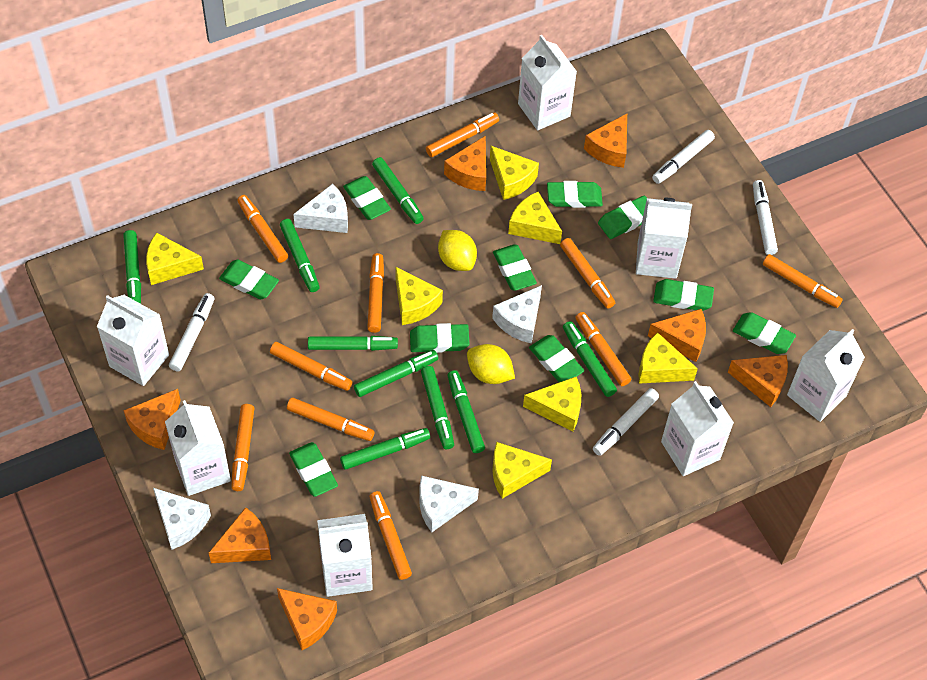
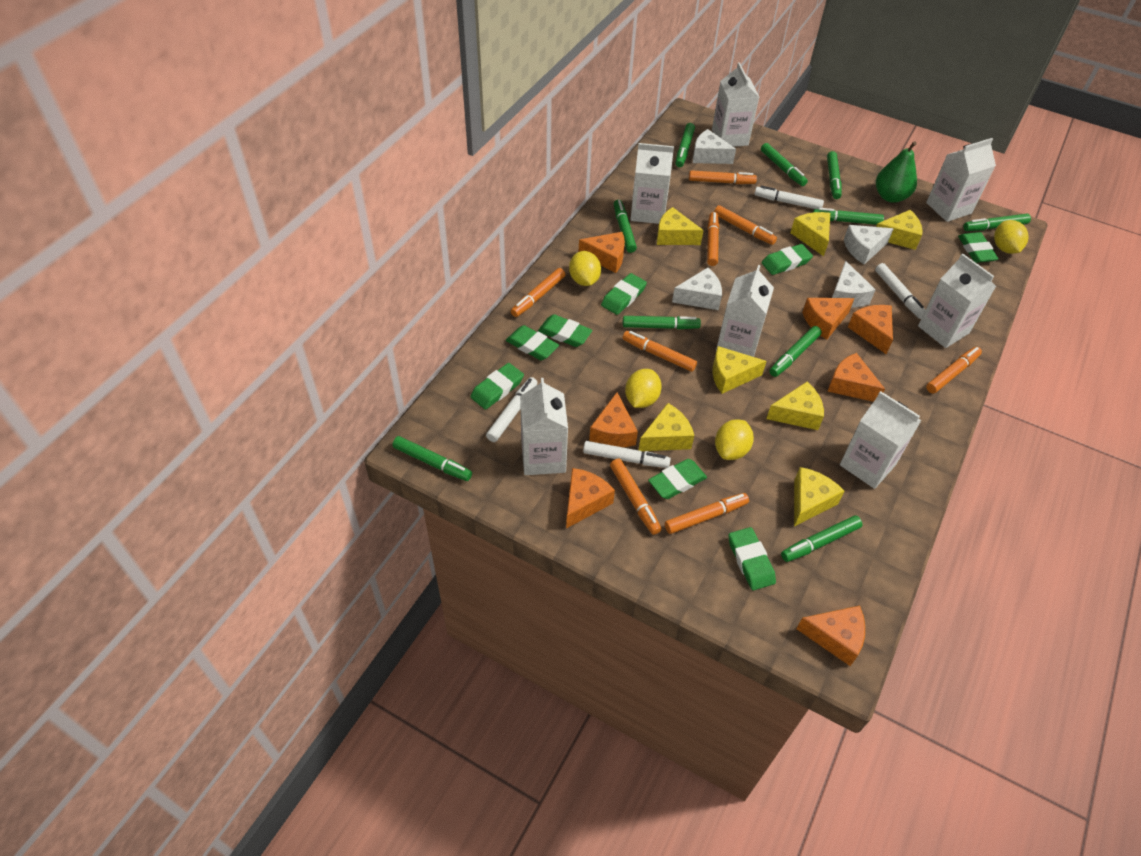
green eraser: [219,259,279,299] [289,442,338,497] [343,176,391,220] [410,323,469,353] [493,244,537,291] [529,335,584,382] [547,181,603,208] [598,196,647,239] [653,279,714,311] [733,312,796,354] = 10 -> [470,363,524,410] [506,325,559,360] [538,314,592,347] [601,273,647,315] [648,459,707,499] [729,527,776,590] [762,244,813,275] [958,232,999,263] = 8
green marker: [123,230,141,304] [280,219,320,292] [308,336,398,351] [340,428,430,470] [354,350,438,397] [372,157,424,224] [421,366,454,449] [447,370,485,453] [563,321,617,397] = 9 -> [392,436,472,481] [614,200,637,253] [623,316,701,329] [675,123,695,167] [761,143,808,186] [769,326,822,377] [781,516,863,562] [813,208,884,225] [827,151,842,199] [963,214,1031,231] = 10
green pear: none = 0 -> [876,141,917,203] = 1
orange marker: [231,404,254,491] [237,195,288,263] [270,342,352,391] [287,398,374,441] [367,253,384,333] [370,491,412,580] [426,112,499,157] [560,238,615,309] [575,312,631,386] [763,254,843,308] = 10 -> [511,268,565,317] [610,459,662,535] [623,331,697,372] [665,493,749,534] [689,170,757,184] [707,212,719,266] [714,205,777,245] [926,347,982,394] = 8
yellow lemon: [438,230,477,271] [467,344,515,384] = 2 -> [569,251,601,286] [625,369,662,408] [715,419,754,460] [994,220,1029,254] = 4

